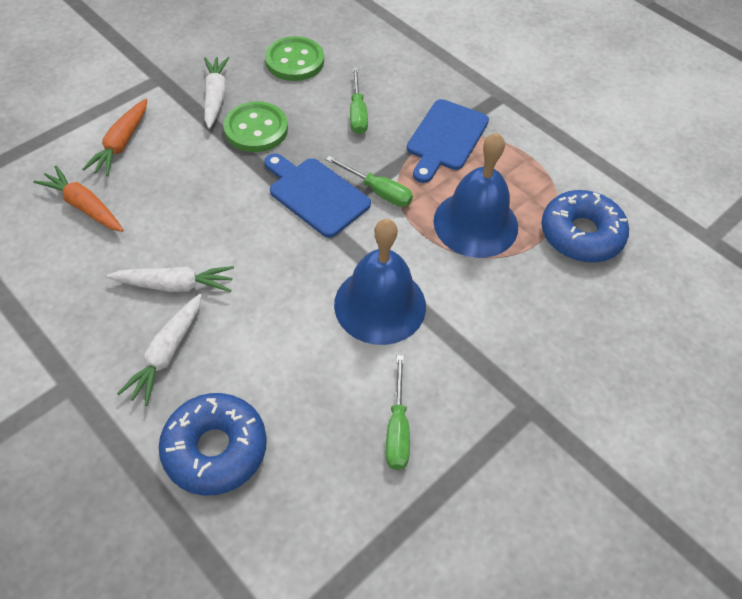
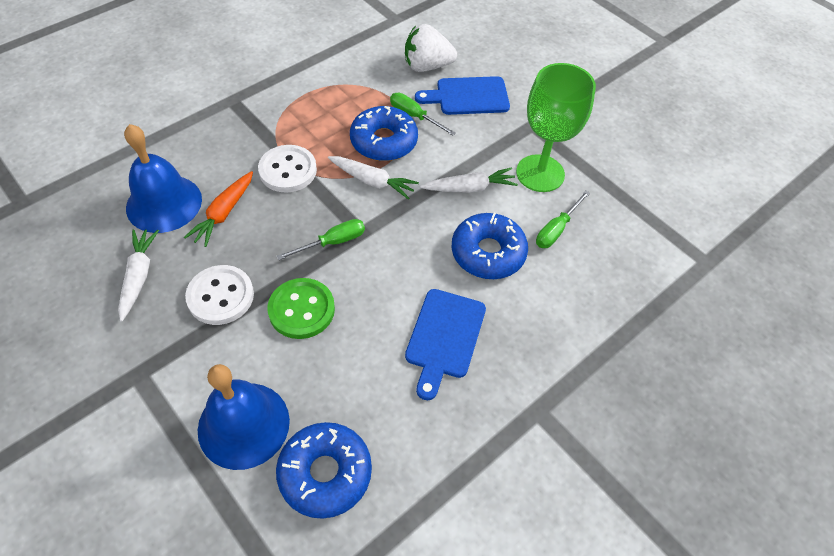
blue donut: [159,393,267,496] [541,190,629,263] = 2 -> [276,422,372,519] [350,106,418,161] [452,212,528,279] = 3
green button: [223,102,288,152] [265,36,324,81] = 2 -> [267,278,335,339] = 1
green goblet: none = 0 -> [516,63,596,192] = 1
orange carrot: [33,166,124,232] [82,99,147,176] = 2 -> [184,171,253,247] = 1
white button: none = 0 -> [185,265,254,325] [258,145,317,193] = 2
white strawberry: none = 0 -> [405,24,457,72] = 1

